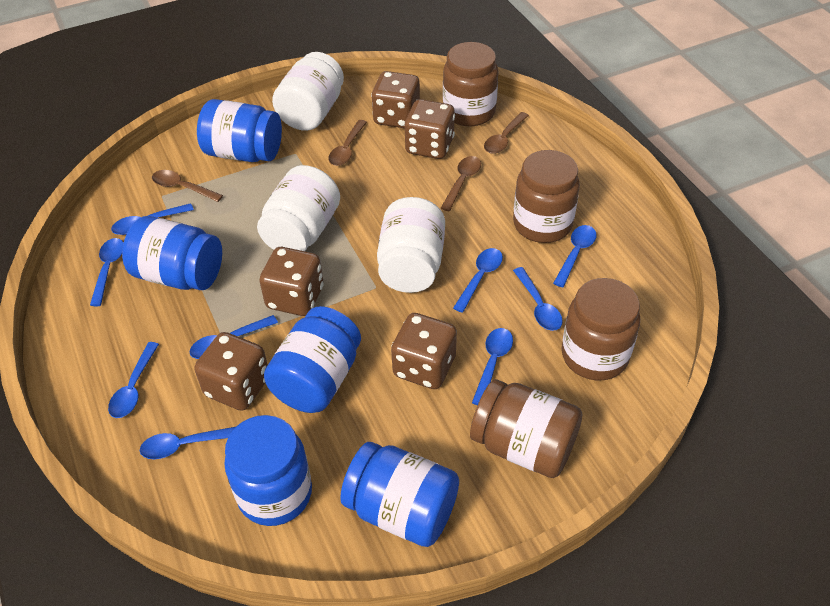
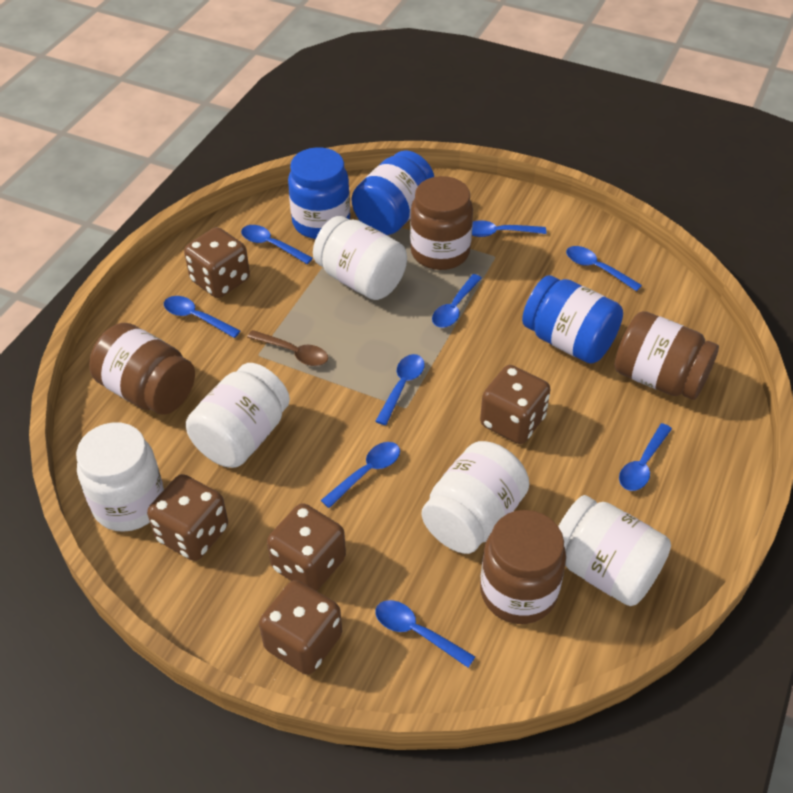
blue jar: [122,216,222,290] [197,99,282,162] [224,415,312,526] [264,306,361,413] [340,442,459,547] = 5 -> [288,147,350,239] [352,150,434,235] [522,275,623,364] = 3
brown spoon: [152,170,223,202] [328,120,367,166] [441,156,481,211] [484,112,529,154] = 4 -> [247,330,328,366] = 1
white jar: [257,165,340,251] [272,52,344,131] [377,197,445,293] = 3 -> [76,422,164,532] [186,363,290,468] [313,216,407,300] [422,441,530,554] [558,495,671,606] = 5

